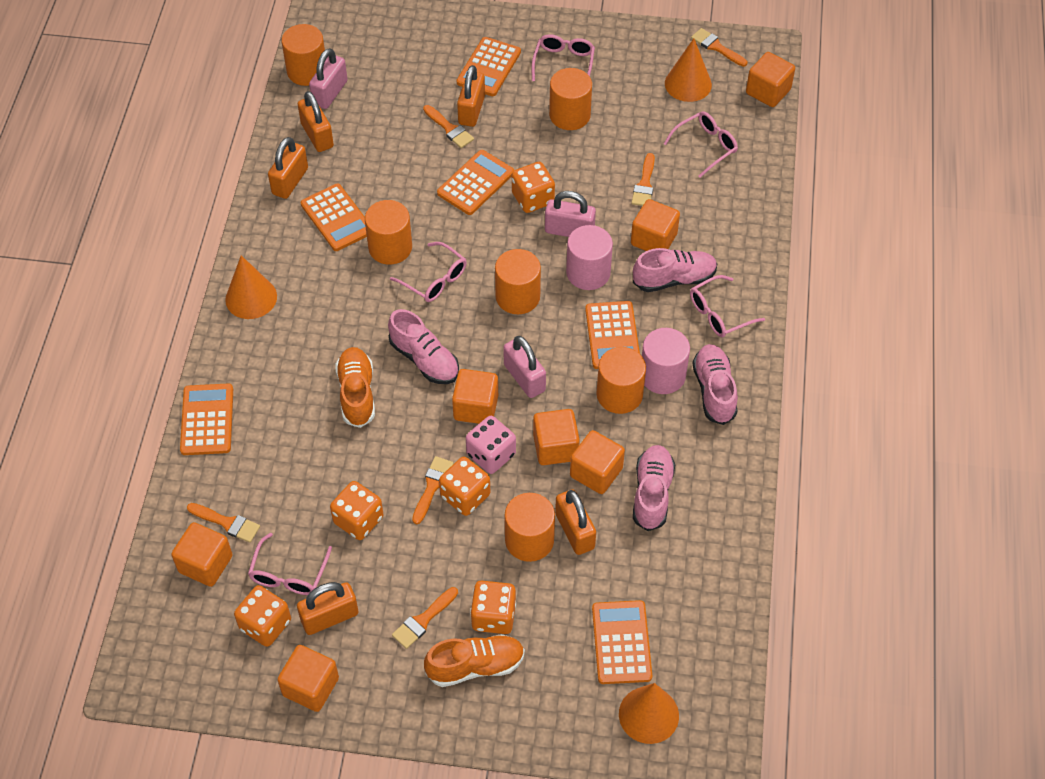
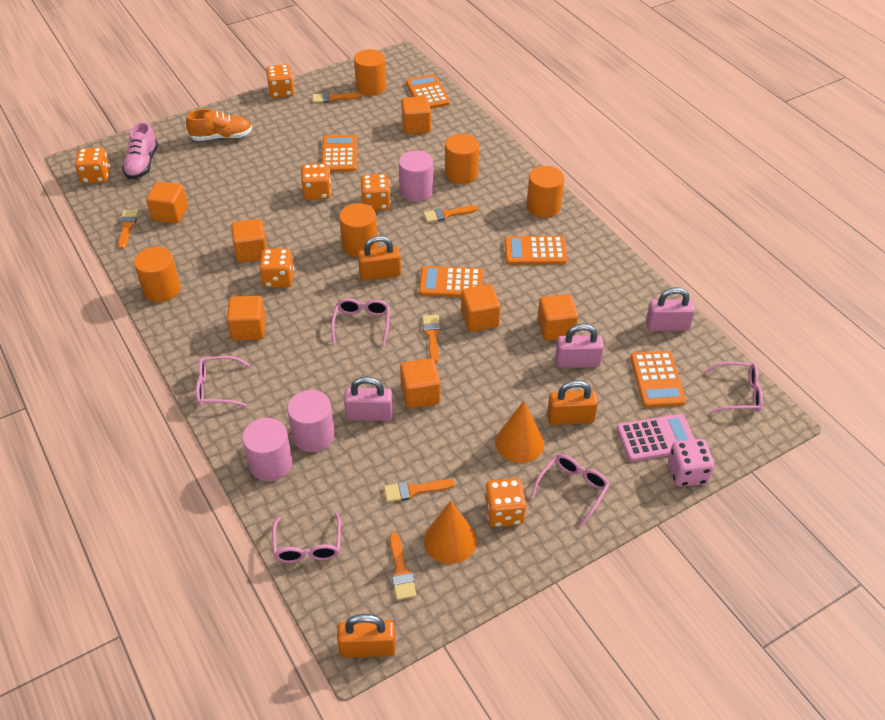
orange calculator: [180,383,233,455] [301,184,367,251] [437,150,514,215] [457,37,521,96] [585,301,640,369] [592,600,652,684] = 6 -> [322,135,357,172] [406,75,450,109] [419,266,483,297] [505,236,567,265] [630,351,686,407] = 5
orange cone: [225,255,277,319] [619,683,679,744] [665,38,712,102] = 3 -> [424,501,477,564] [495,401,544,463] = 2
orange cylinder: [282,24,325,86] [365,200,412,265] [495,249,541,314] [504,493,555,562] [549,68,592,130] [597,347,646,414] = 6 -> [134,247,181,302] [339,203,378,257] [354,49,386,96] [445,134,479,184] [527,166,564,218] = 5
orange dice: [234,585,291,647] [330,481,383,540] [439,457,490,516] [470,580,516,634] [512,162,555,213] = 5 -> [75,147,110,184] [259,249,294,288] [266,64,295,98] [301,163,331,200] [360,174,391,211] [484,478,526,527] = 6
orange padlock: [268,137,308,199] [297,582,358,635] [298,91,334,152] [457,65,485,127] [555,489,596,555] = 5 -> [337,614,396,658] [358,236,401,281] [547,380,598,425] = 3
orange shoe: [335,347,375,428] [424,634,525,687] = 2 -> [186,109,252,141] = 1
pink calculator: none = 0 -> [616,414,695,462] = 1
pink cylinder: [566,225,613,290] [642,328,690,394] = 2 -> [242,418,293,481] [287,390,335,452] [399,150,434,202] = 3
pink shoe: [388,309,459,384] [633,248,717,292] [633,445,675,531] [692,344,738,425] = 4 -> [122,122,158,179] = 1

